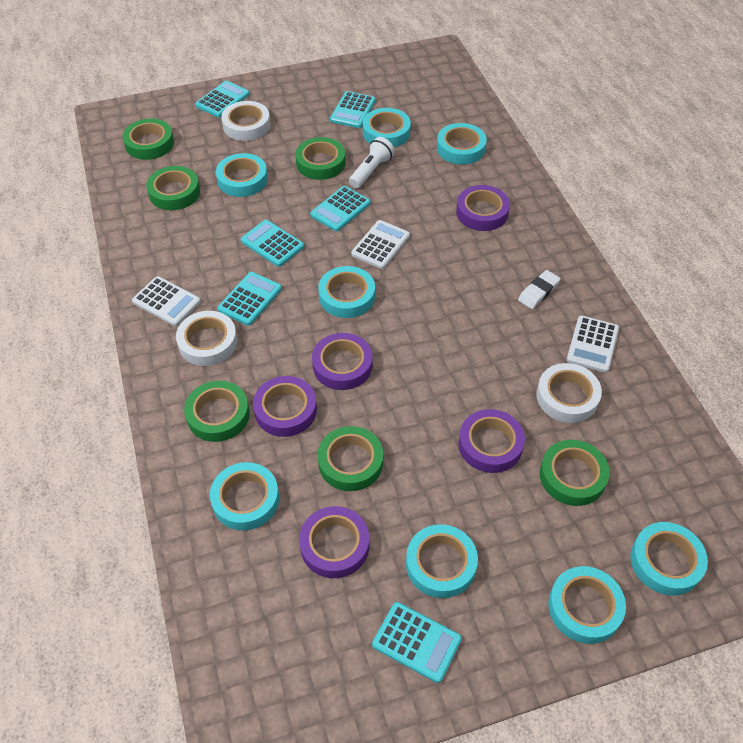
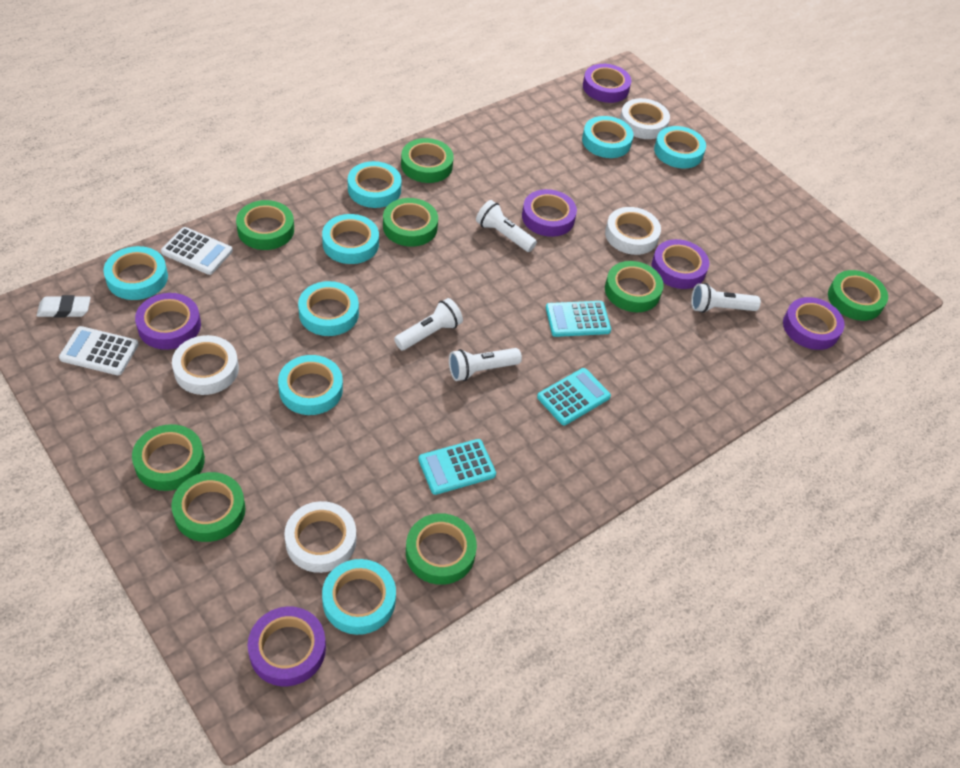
green tape: [123,119,174,160] [146,166,200,210] [184,381,250,442] [295,137,346,180] [318,426,383,491] [540,440,610,506] = 6 -> [132,424,205,491] [171,472,246,542] [236,200,294,250] [383,198,438,247] [401,138,454,183] [406,513,477,585] [605,261,664,312] [828,270,888,321] = 8
purple tape: [253,376,317,437] [299,506,369,578] [312,333,373,390] [456,185,510,231] [458,409,525,473] = 5 -> [135,293,201,350] [248,606,326,686] [522,189,577,237] [583,64,631,103] [651,239,709,289] [783,297,845,350] = 6
turquoise calculator: [195,81,250,118] [218,272,282,326] [241,220,304,267] [310,186,371,231] [330,91,376,128] [372,602,462,683] = 6 -> [418,439,496,495] [537,368,611,425] [546,301,611,337] = 3
white calculator: [132,276,201,326] [351,220,410,269] [566,316,619,373] = 3 -> [59,326,139,375] [161,227,233,275] = 2
white flashlight: [349,137,395,188] = 1 -> [394,298,463,350] [449,348,522,381] [476,200,537,252] [691,283,761,313] = 4
white tape: [176,311,237,366] [221,101,271,141] [536,363,602,423] = 3 -> [172,335,239,395] [284,501,356,573] [605,207,661,255] [620,98,670,139] = 4

